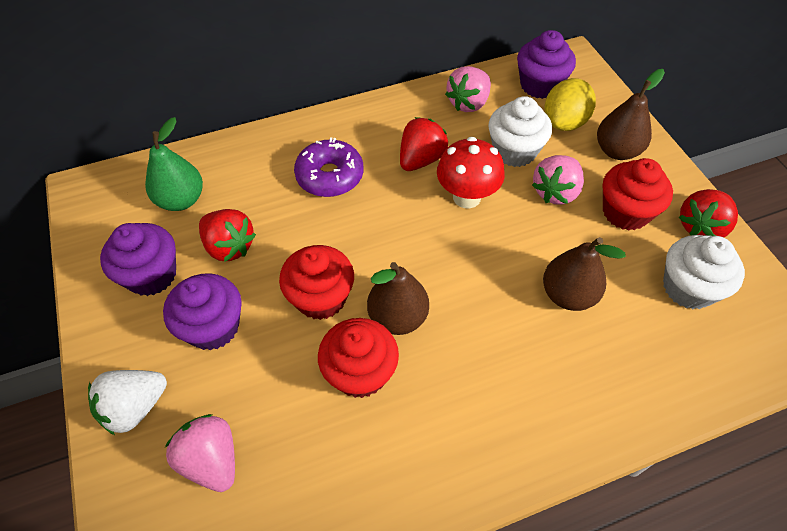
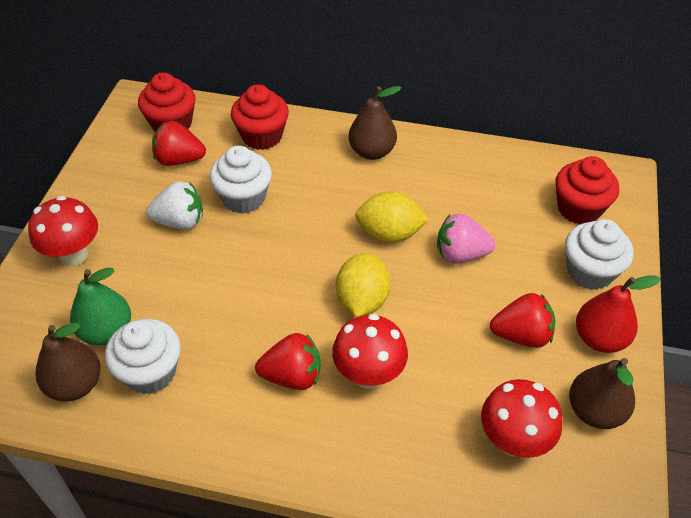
pink strawberry: [165,414,235,492] [445,66,491,112] [532,155,584,205] = 3 -> [437,213,495,264] = 1
purple cupcake: [100,223,176,296] [163,273,242,350] [517,30,576,99] = 3 -> none = 0
purple donut: [294,138,363,197] = 1 -> none = 0
red mushroom: [437,137,505,208] = 1 -> [28,196,98,266] [332,314,408,389] [481,379,563,458] = 3
red pear: none = 0 -> [576,276,661,353] = 1
white cupcake: [488,96,552,167] [663,235,745,309] = 2 -> [105,319,181,394] [209,146,272,214] [565,219,633,290] = 3
yellow lemon: [545,78,596,131] = 1 -> [336,253,391,317] [355,191,429,243] = 2

